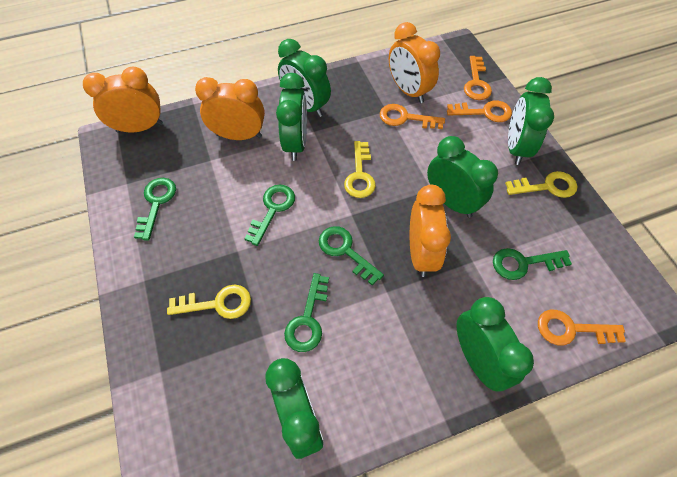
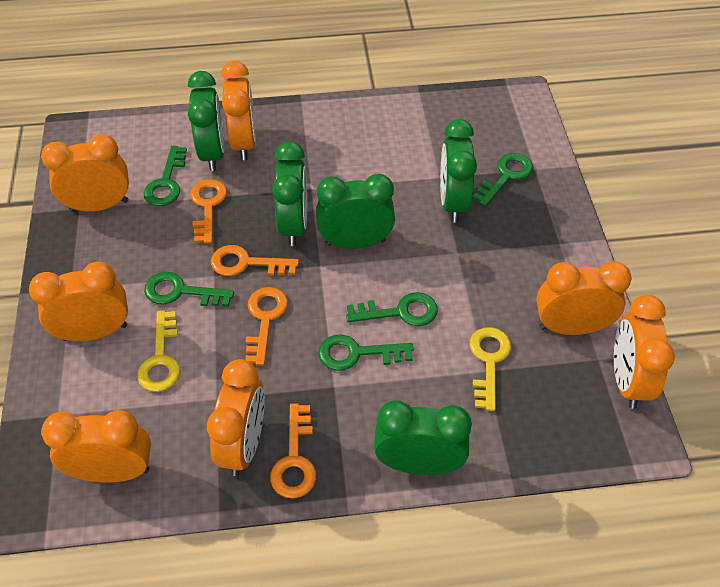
green clock: [266,358,323,459] [276,73,307,161] [278,39,331,117] [427,136,498,218] [456,297,534,391] [508,77,554,165] = 6 -> [188,71,224,171] [272,141,307,246] [316,174,395,249] [374,400,472,475] [440,119,477,223] = 5
orange clock: [83,66,163,133] [195,77,265,140] [389,22,440,103] [410,185,451,277] = 4 -> [29,262,128,341] [41,134,129,212] [41,410,151,483] [207,359,265,476] [221,61,256,160] [537,261,632,335] [614,295,675,409] = 7
yellow key: [167,285,251,319] [344,141,376,198] [505,171,577,198] = 3 -> [137,310,180,392] [470,327,511,411] = 2

